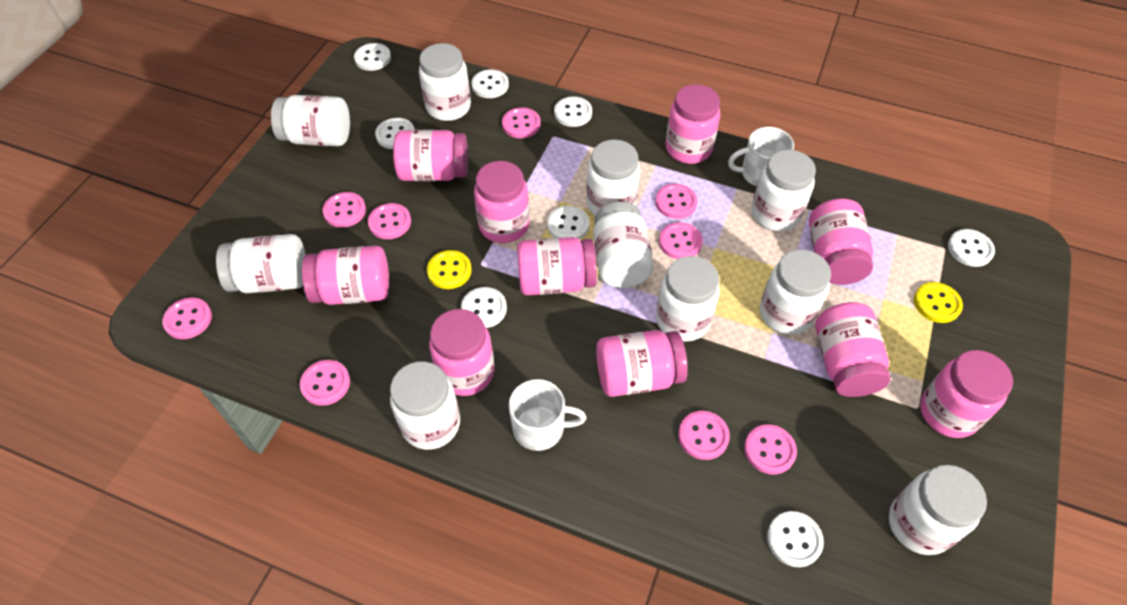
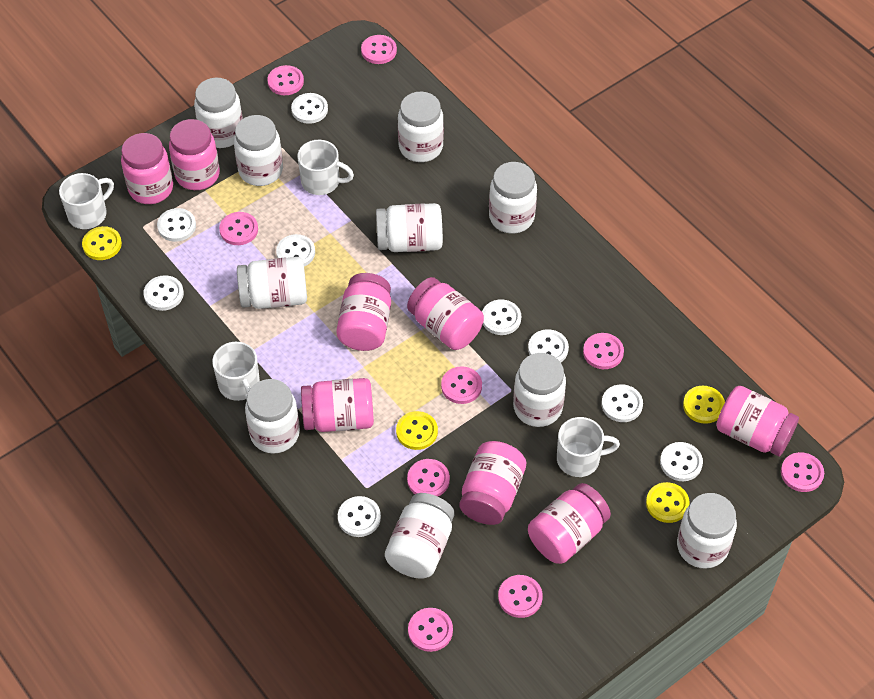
pink jar: [302,246,389,305] [393,130,468,181] [429,309,495,396] [474,161,530,243] [517,237,597,295] [596,330,688,397] [666,84,720,164] [809,198,873,285] [815,302,891,397] [920,350,1013,438] = 10 -> [121,133,173,204] [169,119,220,190] [301,378,374,432] [336,273,391,351] [407,277,484,350] [460,441,526,525] [528,483,611,564] [716,386,799,457] = 8
white button: [354,43,391,71] [375,118,415,149] [461,287,507,328] [471,69,509,98] [547,206,589,240] [554,96,592,127] [767,511,824,567] [948,229,995,267] = 8 -> [143,275,184,311] [157,208,196,242] [276,234,315,267] [291,93,328,124] [338,496,381,537] [482,299,521,335] [528,329,569,363] [601,384,643,422] [660,442,703,481] = 9
white mug: [509,379,586,451] [728,127,794,186] = 2 -> [59,173,114,229] [212,342,260,401] [297,140,354,195] [557,417,620,477] = 4
yellow button: [427,250,472,289] [914,282,963,323] = 2 -> [82,226,122,260] [396,411,438,450] [646,482,690,523] [683,386,725,424] = 4

